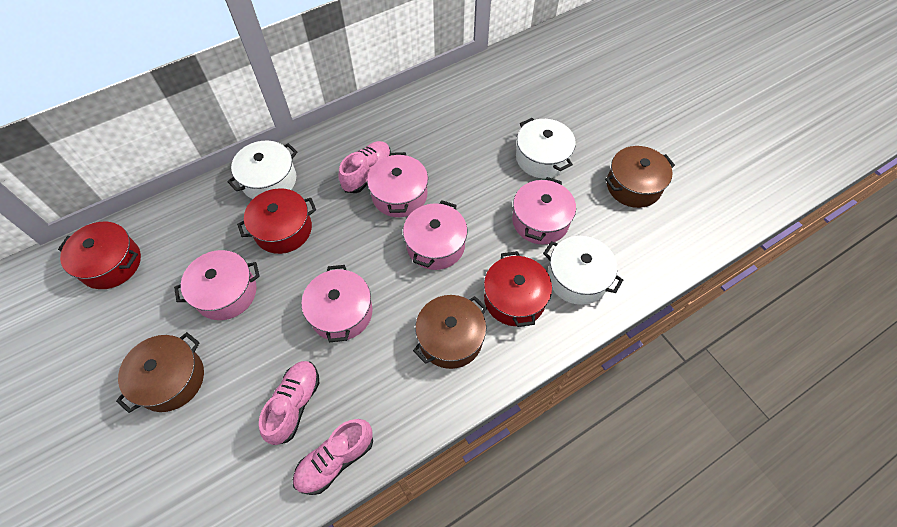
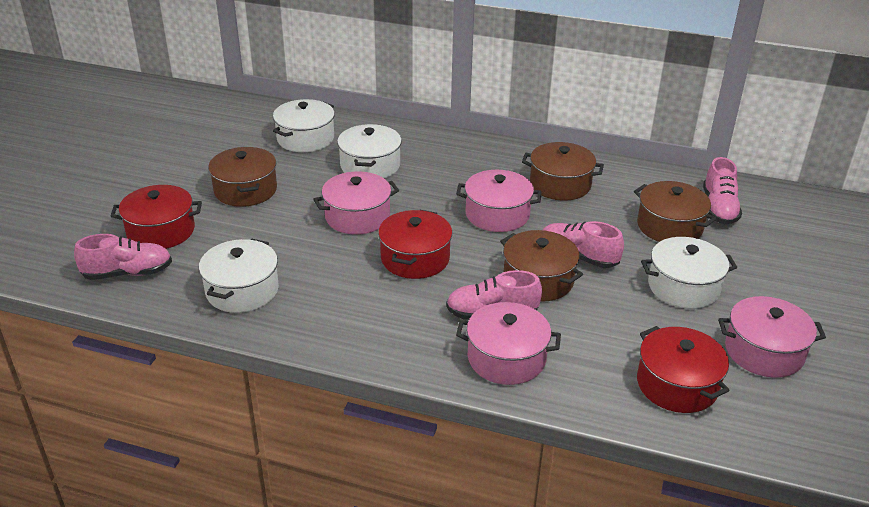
brown pot: [116,332,204,413] [413,295,487,369] [605,146,675,208] = 3 -> [208,147,277,207] [500,230,583,302] [522,142,604,201] [634,181,717,242] = 4
pink pot: [174,250,260,320] [301,265,373,343] [367,152,428,217] [403,200,467,270] [512,177,576,244] = 5 -> [313,171,399,235] [456,170,542,232] [456,302,561,385] [718,296,826,378] = 4
pink shoe: [259,361,319,445] [293,419,373,495] [338,141,391,193] = 3 -> [74,234,172,280] [446,270,542,320] [543,221,624,268] [703,157,742,224] = 4
white pot: [227,140,297,199] [516,118,576,178] [543,236,623,305] = 3 -> [199,239,279,313] [273,99,335,152] [337,124,402,178] [641,237,737,309] = 4

